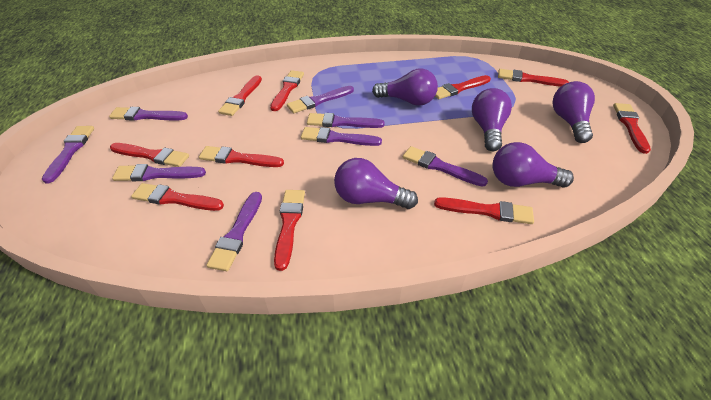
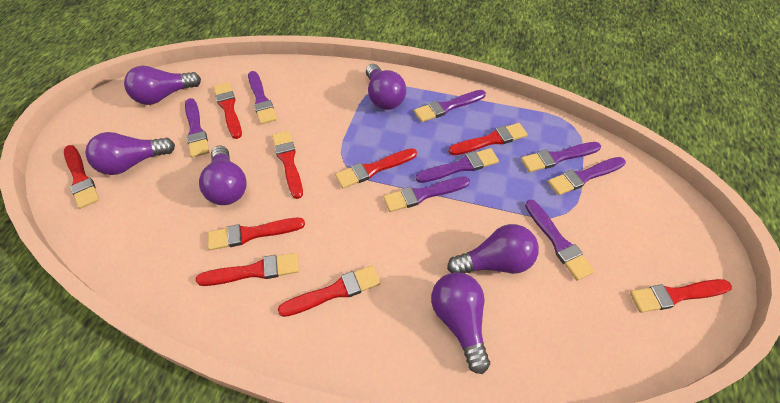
purple light bulb: [334,158,418,209] [372,68,438,106] [472,88,512,151] [492,142,574,188] [552,81,595,143] = 5 -> [85,132,175,175] [124,66,201,105] [199,145,247,205] [366,64,406,110] [431,272,490,374] [447,224,539,274] = 6
red brush: [110,143,189,167] [131,183,224,211] [199,146,284,167] [218,75,262,116] [270,70,304,111] [274,190,305,271] [434,197,534,224] [435,75,491,99] [498,69,569,87] [613,103,651,154] = 10 -> [64,145,99,209] [196,253,299,286] [208,218,305,250] [213,82,242,139] [272,131,303,199] [278,265,380,317] [335,148,417,188] [448,123,528,155] [630,279,732,313] = 9

